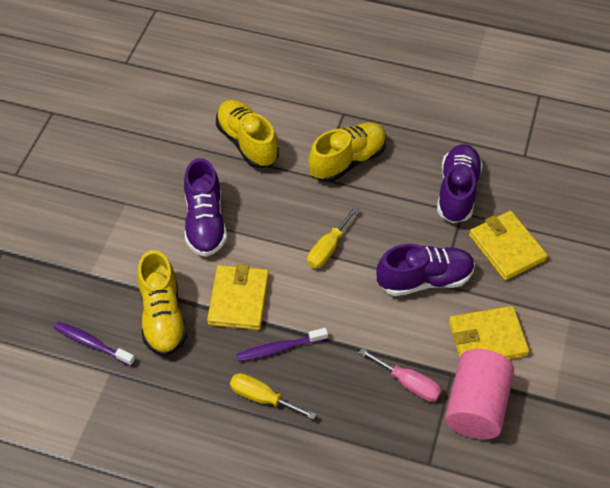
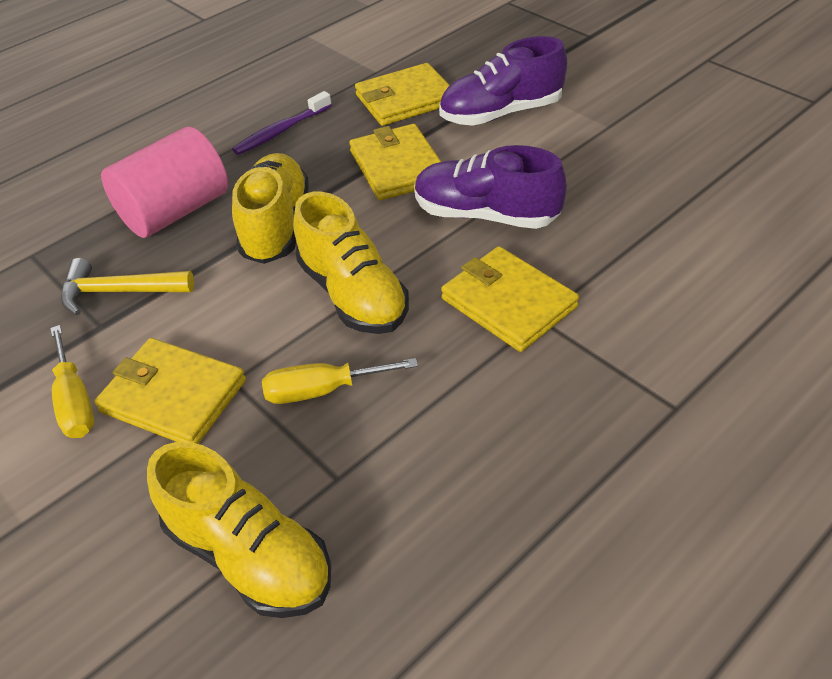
pink screwdriver: [359,348,442,402] = 1 -> none = 0
purple shoe: [184,158,227,257] [376,244,475,296] [437,144,483,223] = 3 -> [415,145,567,229] [439,36,567,126] = 2
purple toothbrush: [54,322,135,366] [236,328,328,362] = 2 -> [232,91,332,155] = 1
yellow hammer: none = 0 -> [61,258,194,315] = 1
yellow wallet: [207,264,269,330] [449,306,529,359] [469,211,548,281] = 3 -> [94,338,246,444] [349,124,441,200] [355,63,450,126] [441,246,579,352] = 4

